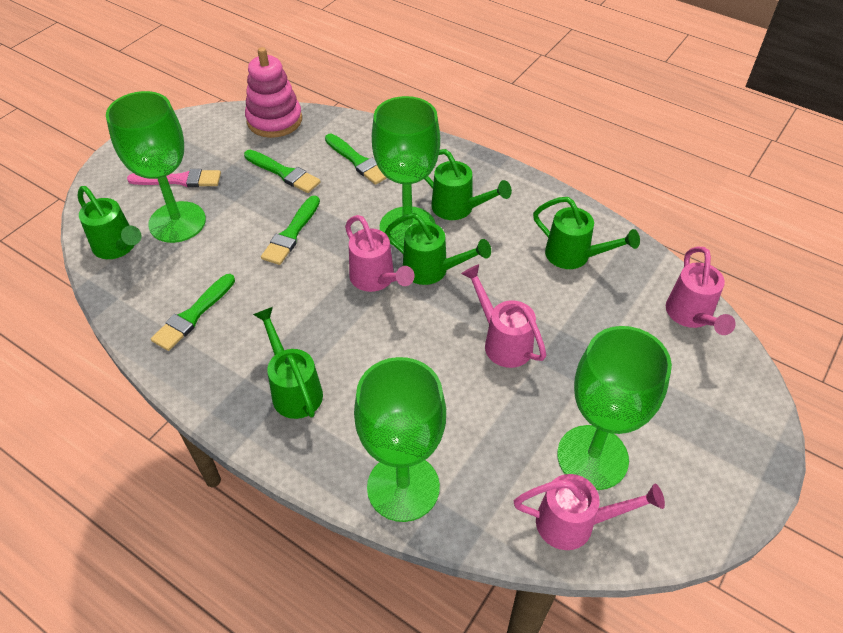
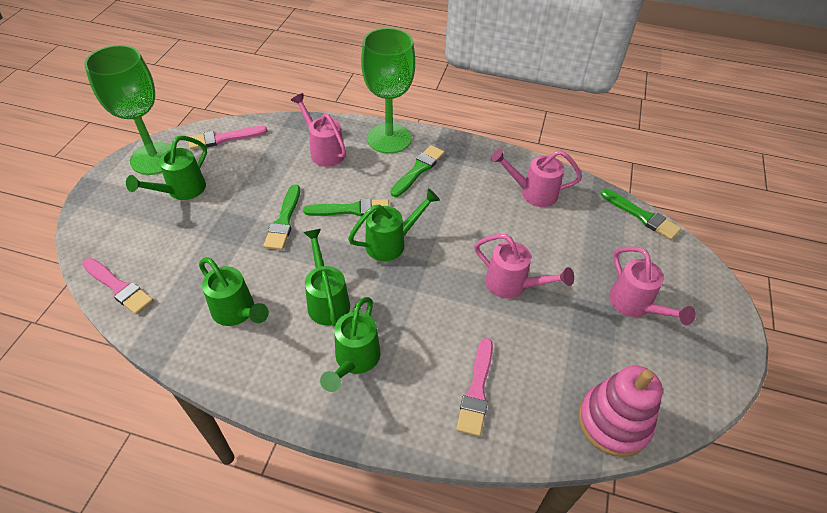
green goblet: [106,91,206,243] [354,357,446,522] [372,96,440,247] [557,326,672,490] = 4 -> [84,45,172,175] [361,28,415,154] = 2
pink brush: [127,169,221,187] = 1 -> [82,258,154,315] [188,126,268,150] [456,338,493,437] = 3

